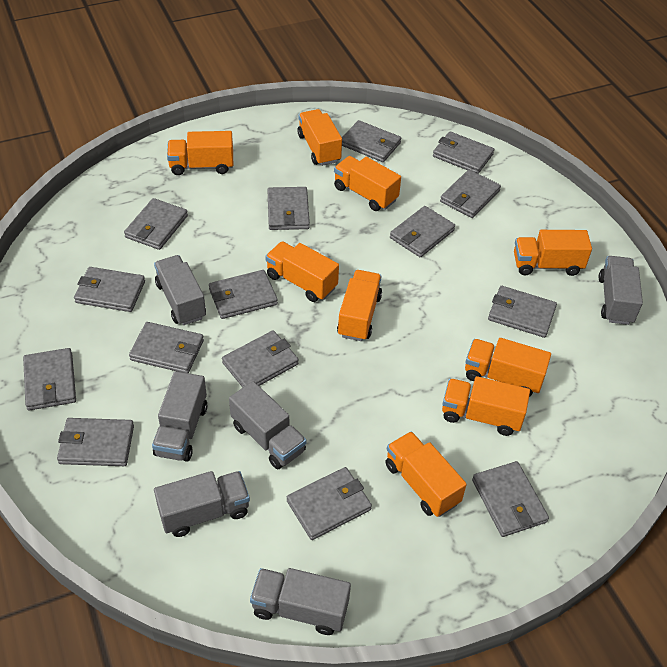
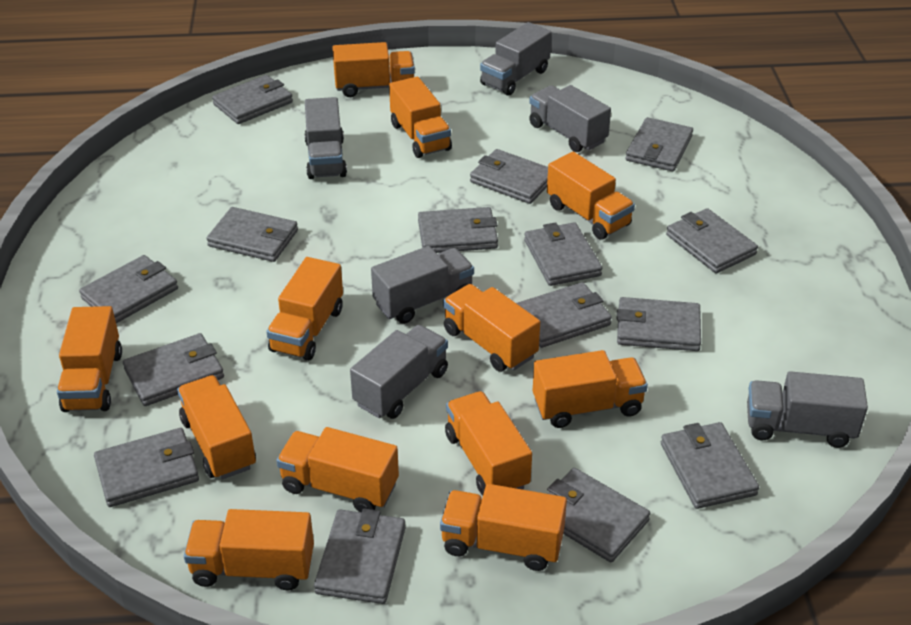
orange truck: [167,131,233,175] [265,241,339,302] [297,109,342,166] [334,156,401,211] [337,270,382,341] [385,431,467,517] [442,376,530,436] [465,338,551,397] [514,230,592,276] = 9 -> [57,306,122,412] [177,375,256,480] [184,509,314,591] [267,257,343,361] [276,427,399,512] [332,42,415,97] [389,77,452,158] [440,484,567,571] [443,284,540,372] [445,391,532,495] [533,350,648,428] [547,152,635,240] = 12

